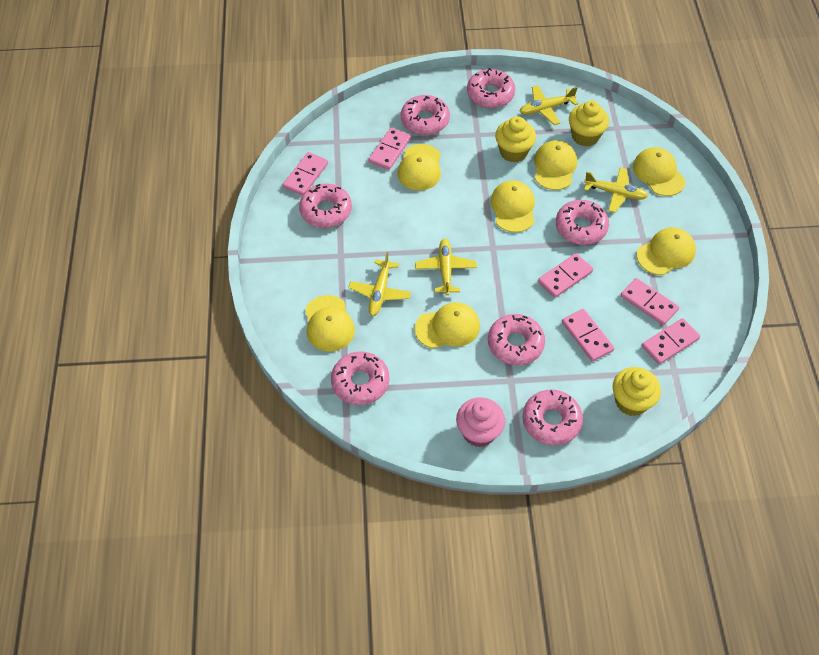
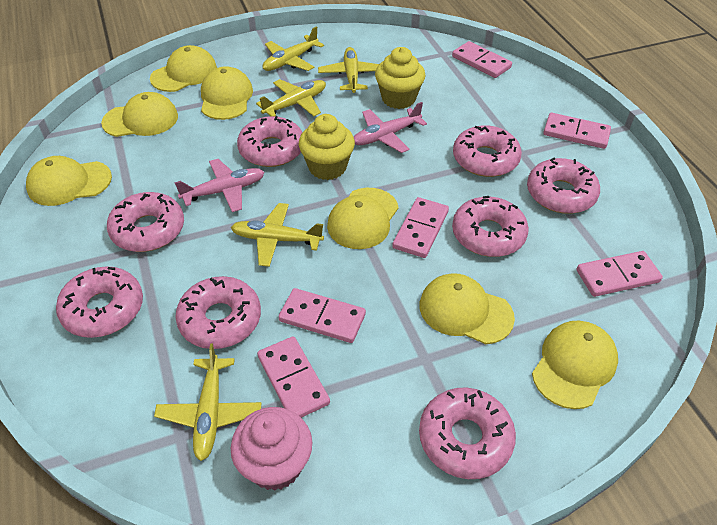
pink donut: [299,183,352,228] [331,351,390,405] [401,95,450,135] [467,68,515,108] [488,314,545,365] [522,390,583,445] [556,200,609,245] = 7 -> [56,266,143,338] [107,192,184,252] [176,276,261,349] [237,116,302,167] [419,387,516,479] [452,196,529,257] [453,125,522,177] [527,158,600,214] = 8
pink plane: none = 0 -> [174,159,264,212] [354,102,427,153] = 2
yellow cupcake: [495,116,536,162] [569,101,609,146] [613,367,661,416] = 3 -> [299,114,355,180] [375,47,425,109] = 2
yellow plane: [348,252,411,316] [415,239,477,295] [520,85,578,125] [584,167,648,213] = 4 -> [154,344,261,461] [231,203,324,267] [256,79,326,116] [263,26,324,71] [318,47,379,93] = 5

